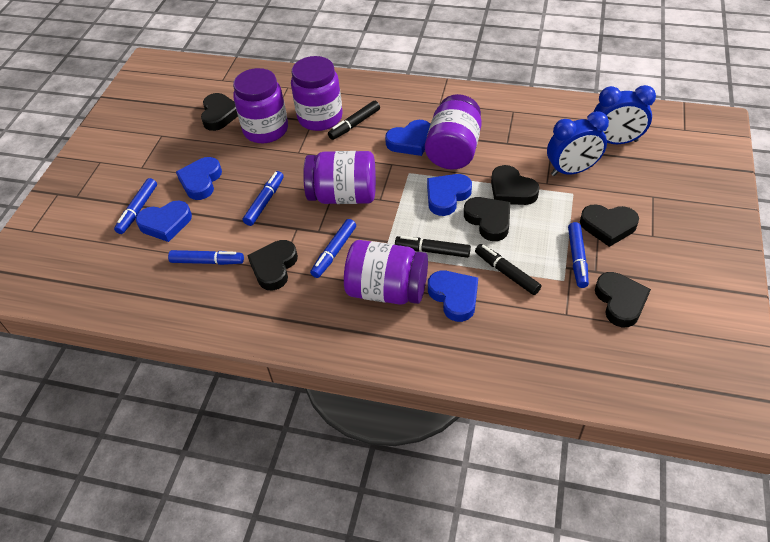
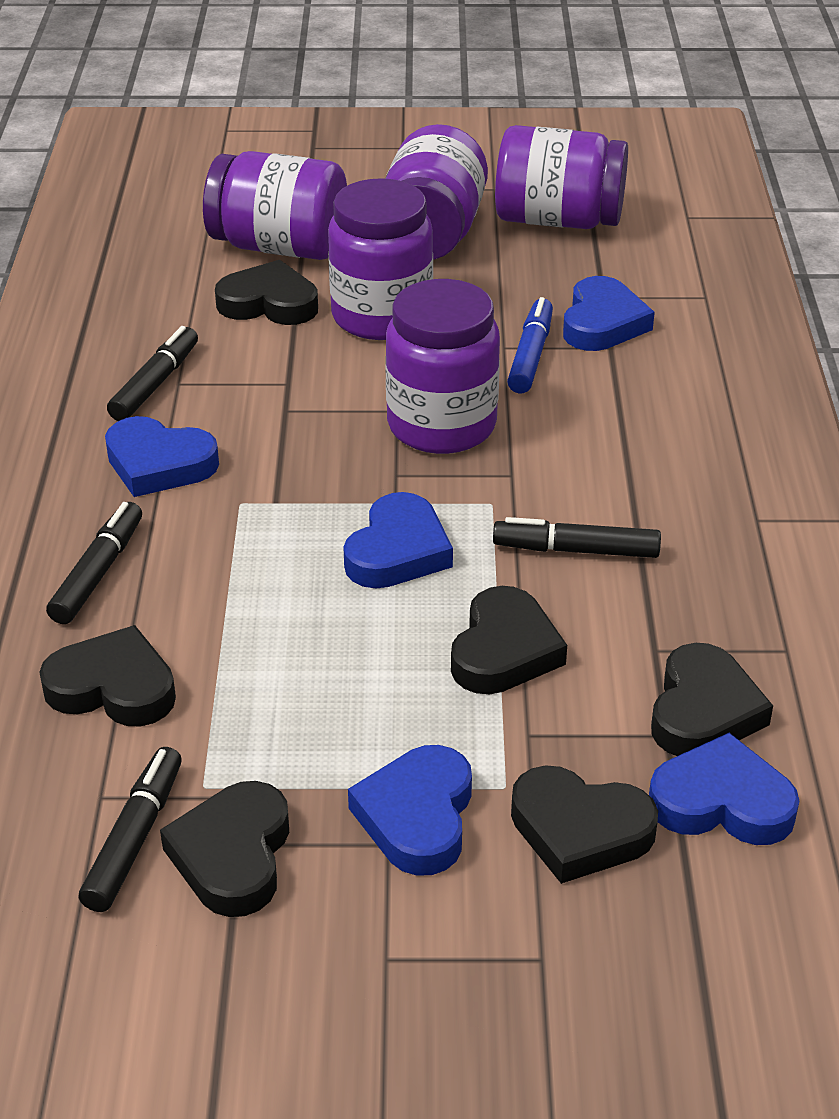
black marker: [328,101,380,140] [395,236,471,258] [475,244,541,295] = 3 -> [46,502,142,624] [79,747,182,912] [107,326,198,421] [493,517,661,558] = 4
blue clock: [547,111,609,176] [594,85,656,144] = 2 -> none = 0
blue marker: [114,178,157,234] [168,250,244,265] [243,171,284,226] [310,219,356,278] [568,222,589,288] = 5 -> [507,297,553,393] = 1

